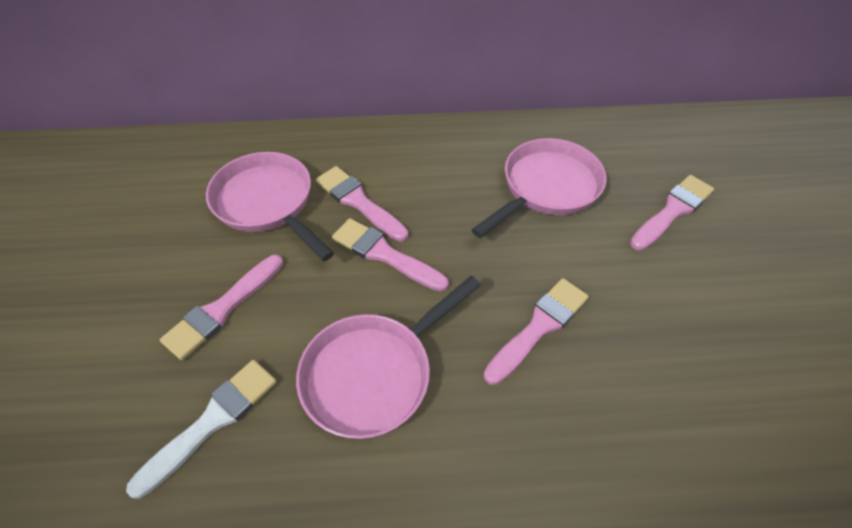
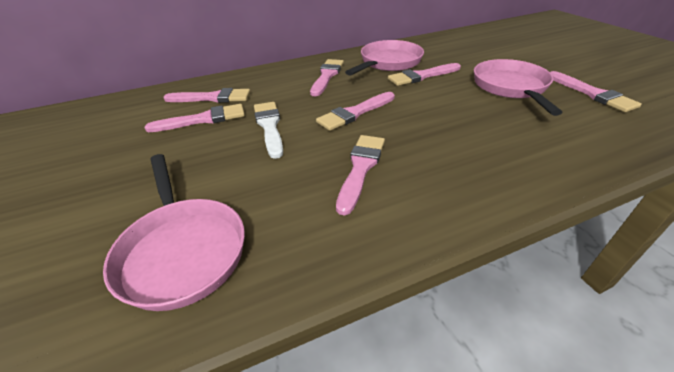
pink brush: [160,255,283,360] [316,166,408,242] [332,218,449,292] [484,278,589,385] [630,175,714,250] = 5 -> [145,104,245,132] [163,88,250,103] [310,59,344,96] [316,92,395,131] [336,135,385,216] [388,63,461,86] [550,71,642,112] = 7

